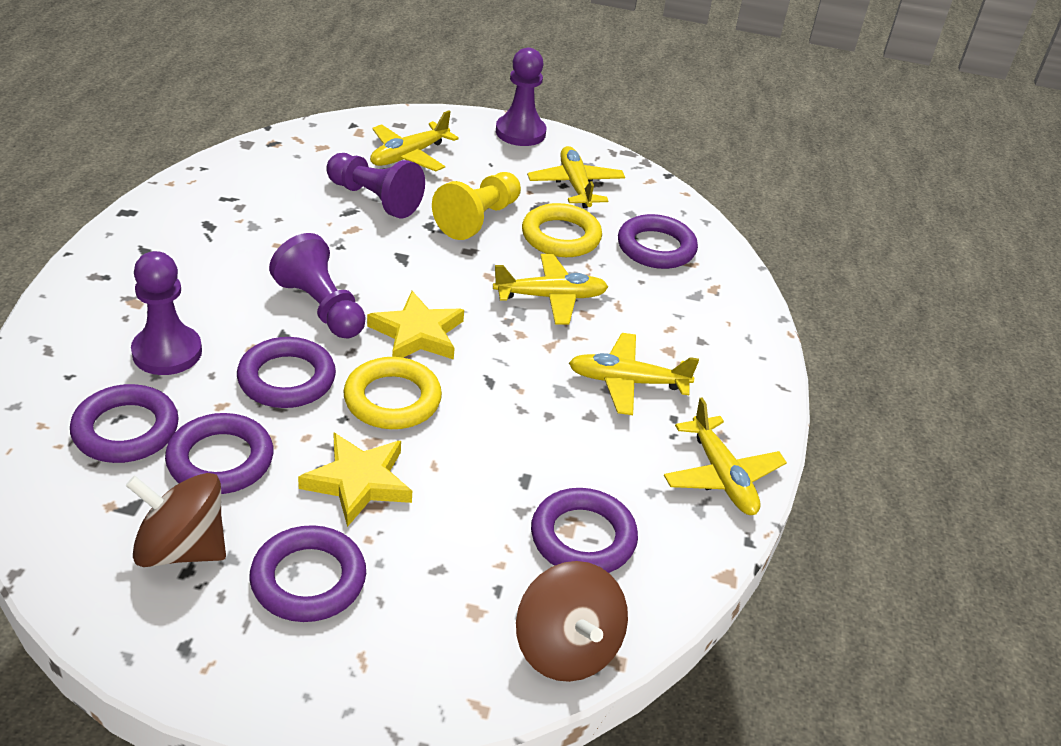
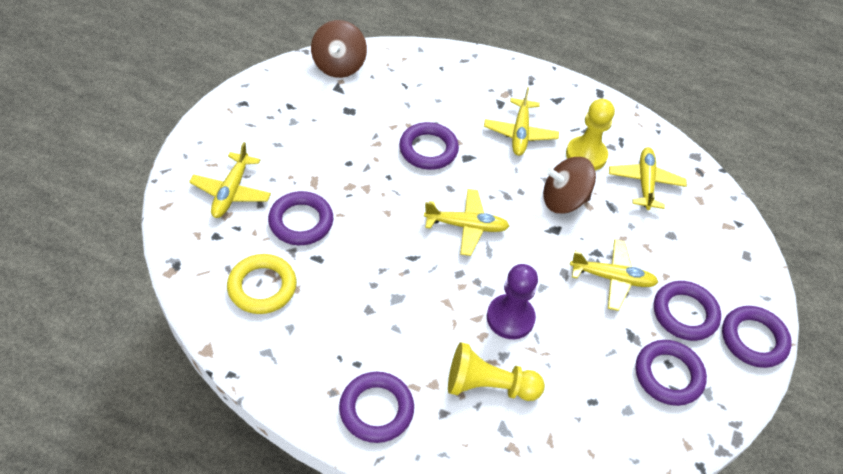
purple pawn: [131,251,202,375] [269,233,366,338] [326,153,425,218] [496,48,546,146] = 4 -> [487,264,538,339] = 1
yellow pawn: [432,172,521,240] = 1 -> [448,342,545,401] [566,99,615,171] = 2
yellow ring: [344,357,442,429] [522,203,602,257] = 2 -> [227,254,297,314] = 1
yellow star: [298,433,412,527] [367,291,464,360] = 2 -> none = 0

